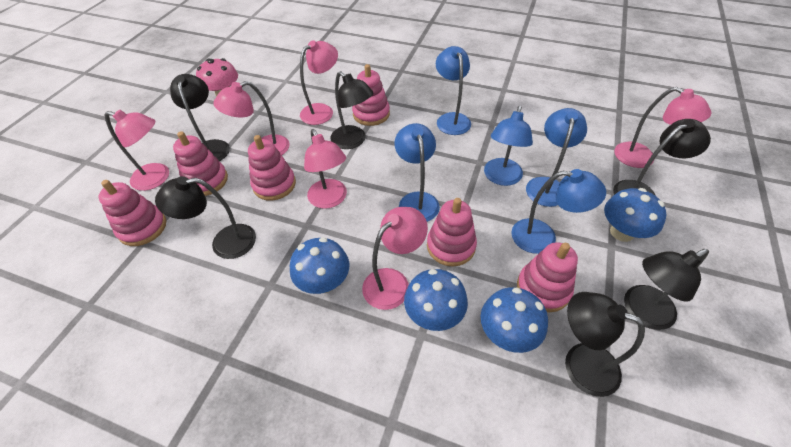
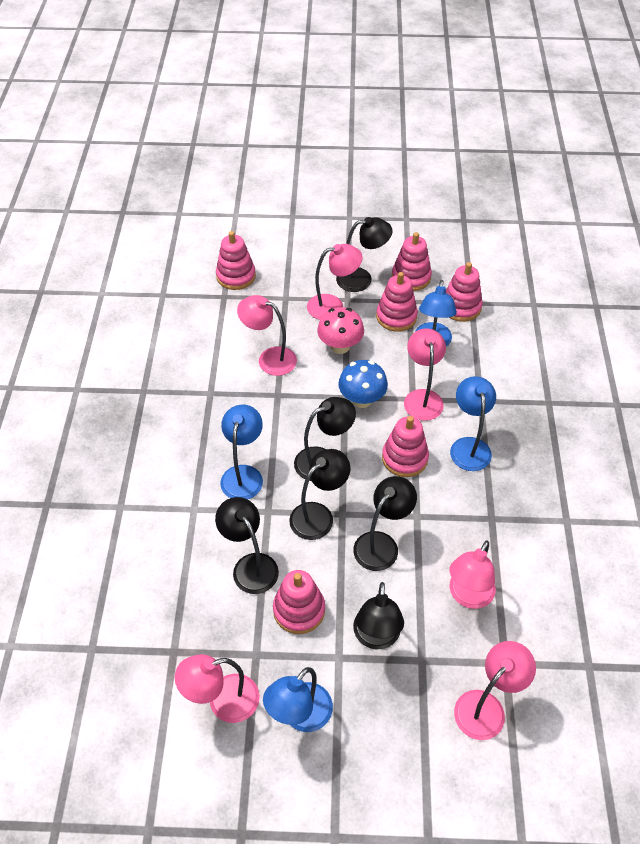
blue lamp: [394,123,440,222] [436,46,471,135] [484,106,533,186] [511,169,606,254] [526,108,587,207] = 5 -> [220,405,263,500] [263,667,333,732] [415,280,457,347] [450,376,496,471] = 4
blue mushroom: [290,237,350,294] [404,269,468,331] [481,287,548,353] [604,188,667,242] = 4 -> [338,360,388,408] = 1

